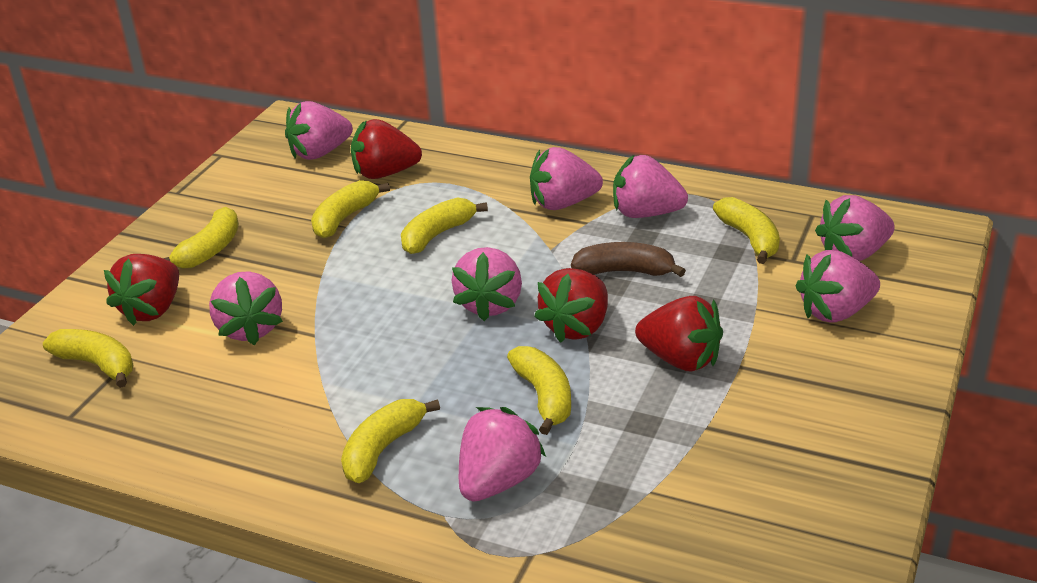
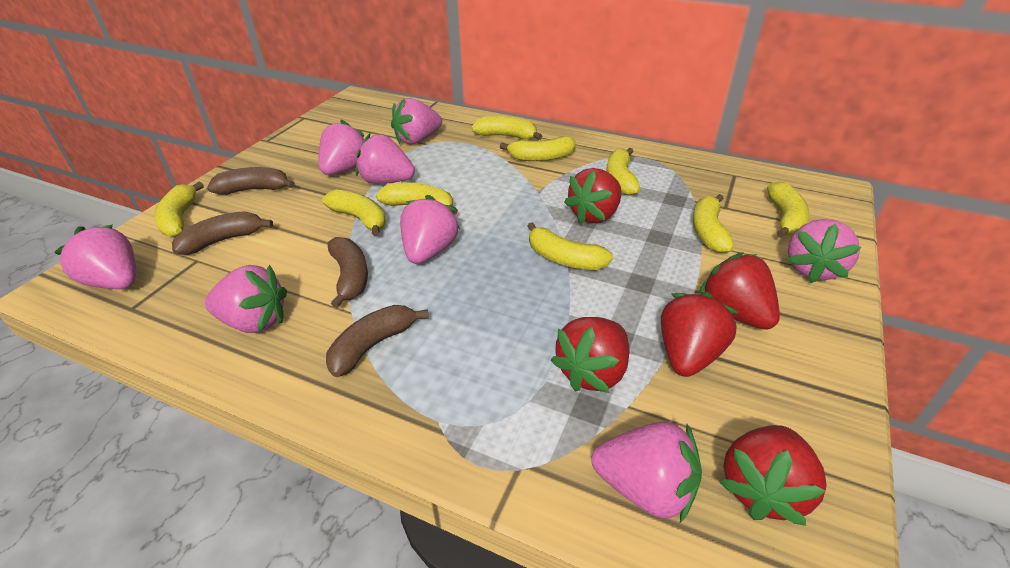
brown banana: [571,242,686,277] = 1 -> [172,211,273,255] [207,167,295,195] [326,305,429,377] [328,237,368,308] = 4
red strawberry: [104,254,179,326] [351,119,422,179] [534,268,608,343] [635,296,723,372] = 4 -> [551,317,629,393] [564,168,622,224] [661,292,739,377] [699,252,780,330] [720,425,827,526] = 5
yellow banana: [43,329,133,388] [163,207,239,268] [311,180,390,238] [341,399,440,483] [401,198,488,254] [507,346,571,435] [713,197,780,264] = 7 -> [154,182,204,237] [322,190,386,236] [376,182,458,214] [471,116,542,140] [500,136,576,161] [527,222,613,270] [606,148,640,196] [693,194,734,253] [767,181,809,237] = 9

